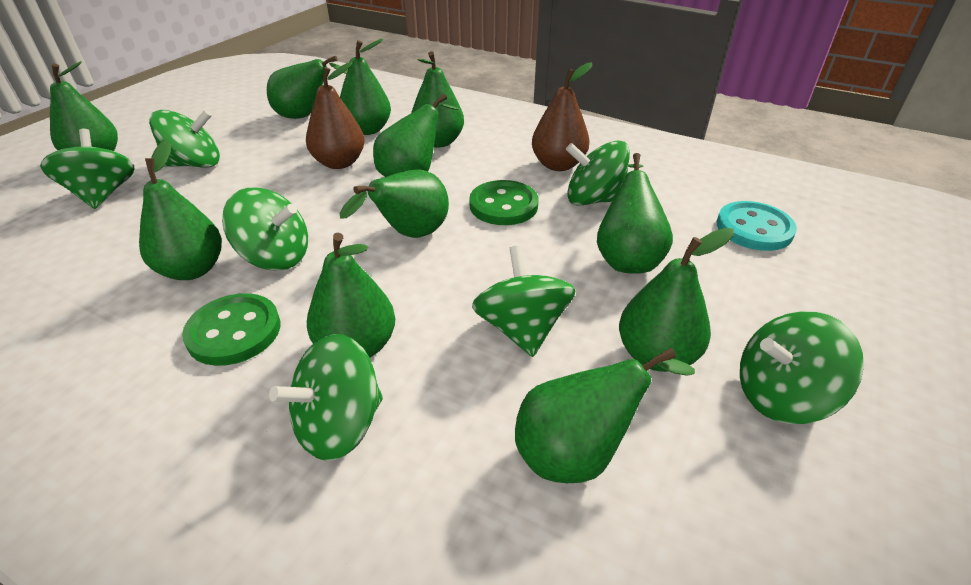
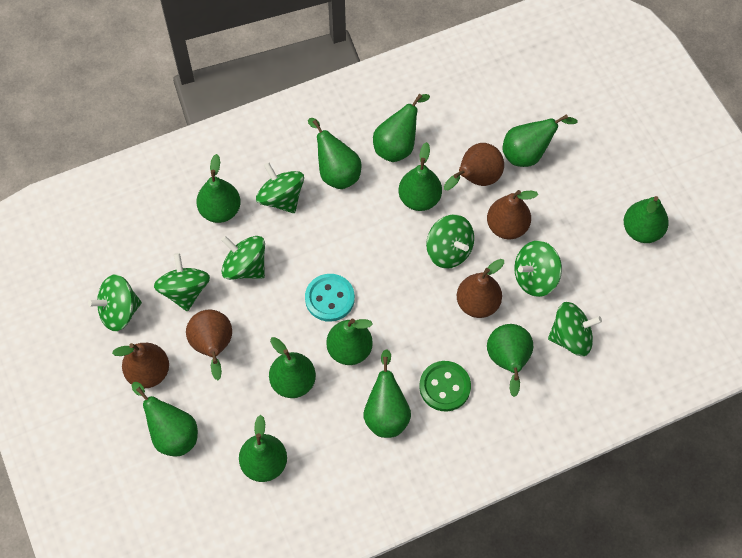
brown pear: [306,62,365,169] [532,62,592,171] = 2 -> [112,343,169,388] [186,310,232,380] [444,143,504,190] [457,259,504,318] [487,190,538,239] = 5
green button: [182,293,280,366] [469,180,538,225] = 2 -> [419,361,471,411] = 1
green pear: [50,61,118,151] [139,140,222,280] [267,56,348,119] [307,233,395,357] [340,39,391,135] [340,169,449,238] [373,94,460,177] [411,51,464,148] [515,348,695,483] [597,153,673,274] [619,228,734,372] = 11 -> [132,382,198,456] [197,154,241,223] [239,415,287,482] [269,337,316,398] [308,118,362,189] [326,319,373,365] [364,349,411,438] [373,94,430,162] [399,142,442,211] [487,324,533,397] [503,114,578,167] [624,196,669,243] = 12

